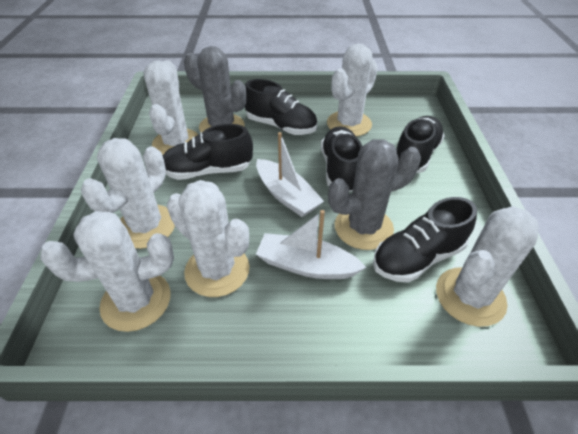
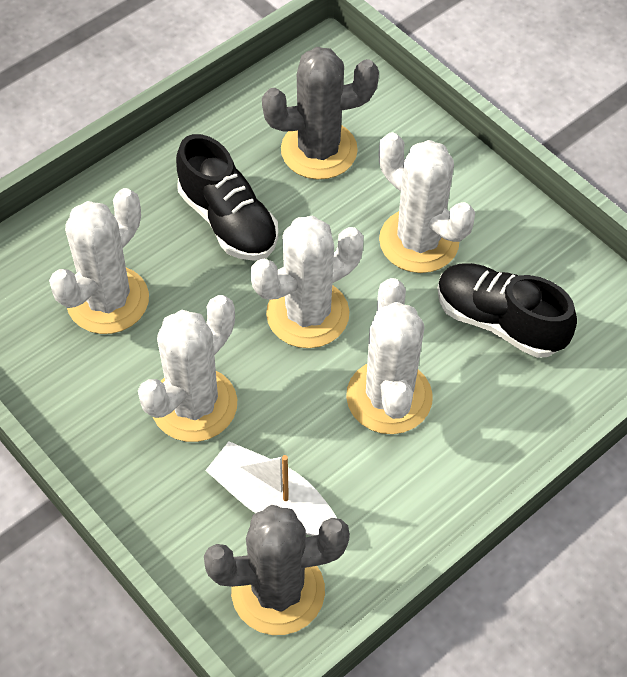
black shoe: [163,124,253,180] [245,79,317,135] [321,126,363,192] [373,197,477,283] [397,116,445,173] = 5 -> [176,134,278,261] [437,263,577,358] = 2
white boat: [256,132,324,217] [256,210,367,279] = 2 -> [205,441,337,536] = 1
white cactus: [40,211,174,332] [81,138,175,249] [143,60,198,155] [167,180,250,297] [327,44,378,137] [436,206,539,327] = 6 -> [49,188,149,334] [138,295,237,442] [251,216,364,348] [346,278,433,434] [379,132,475,273] = 5

